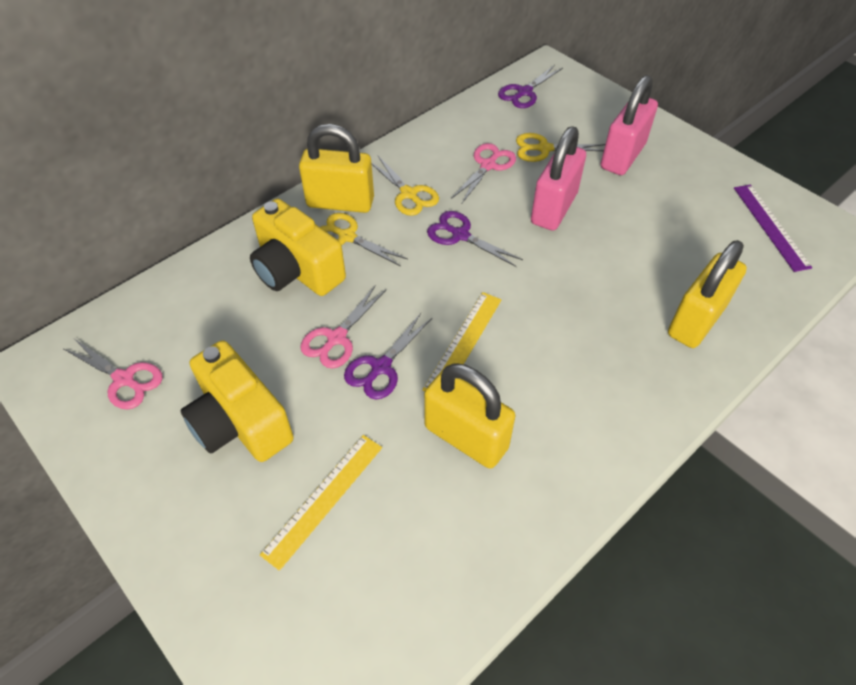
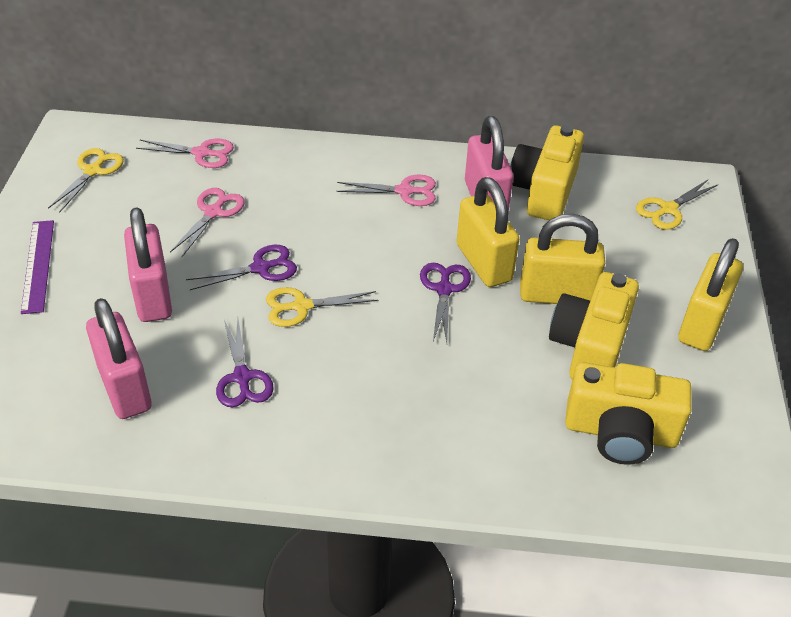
pink padlock: [531,126,586,231] [601,75,658,175] = 2 -> [86,298,152,419] [124,207,172,322] [465,116,513,212] = 3
yellow camera: [180,340,294,462] [250,199,346,296] = 2 -> [510,125,584,220] [549,272,639,380] [565,362,692,465] = 3
yellow ruler: [260,435,382,571] [422,292,501,391] = 2 -> none = 0

